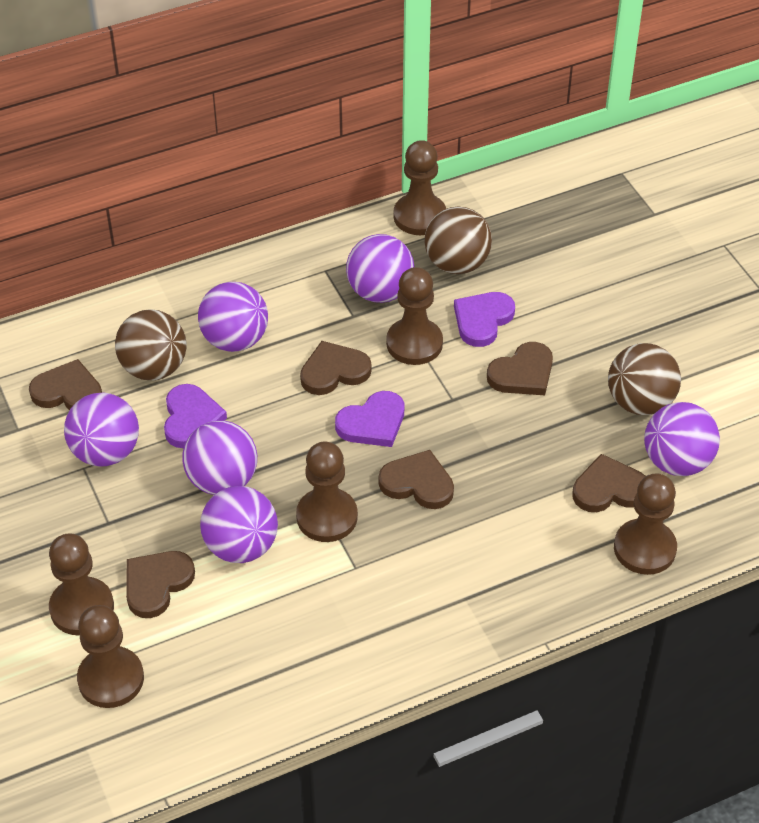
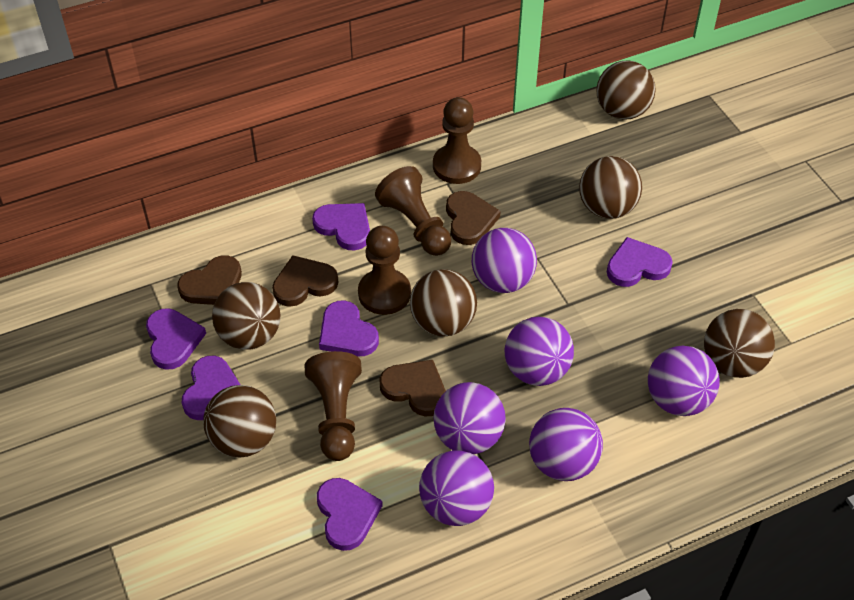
brown ball: [115,310,187,381] [425,207,492,274] [608,343,681,415] = 3 -> [203,385,276,458] [212,282,280,350] [410,269,477,337] [579,156,642,219] [596,60,656,120] [704,309,775,378] = 6
brown heart: [29,359,102,410] [126,551,195,618] [300,341,372,395] [378,450,454,509] [487,342,553,395] [572,454,645,512] = 6 -> [177,255,242,305] [272,255,338,307] [380,360,446,417] [446,191,501,245] = 4
brown pawn: [49,533,114,635] [77,605,144,708] [296,441,358,542] [386,267,443,365] [393,140,446,235] [614,473,677,575] = 6 -> [305,351,362,461] [358,226,411,315] [375,166,451,256] [433,97,481,184] = 4
purple heart: [164,384,227,448] [335,391,405,447] [454,292,515,347] = 3 -> [146,308,206,370] [182,356,240,420] [312,203,370,250] [317,478,383,551] [319,300,379,356] [607,237,673,287] = 6

